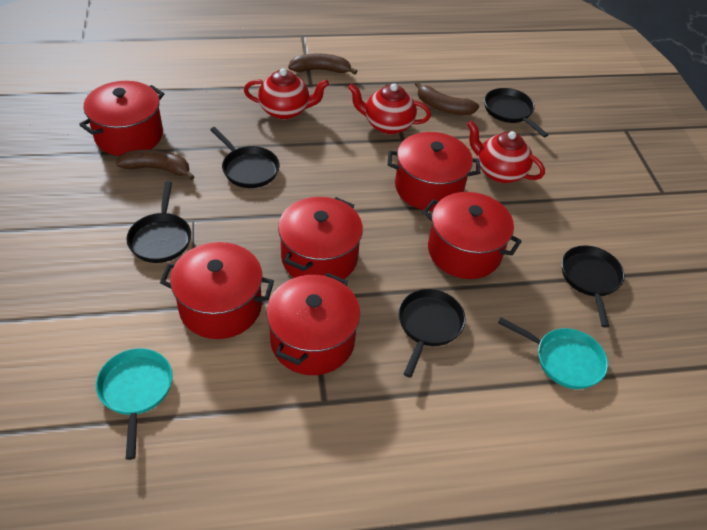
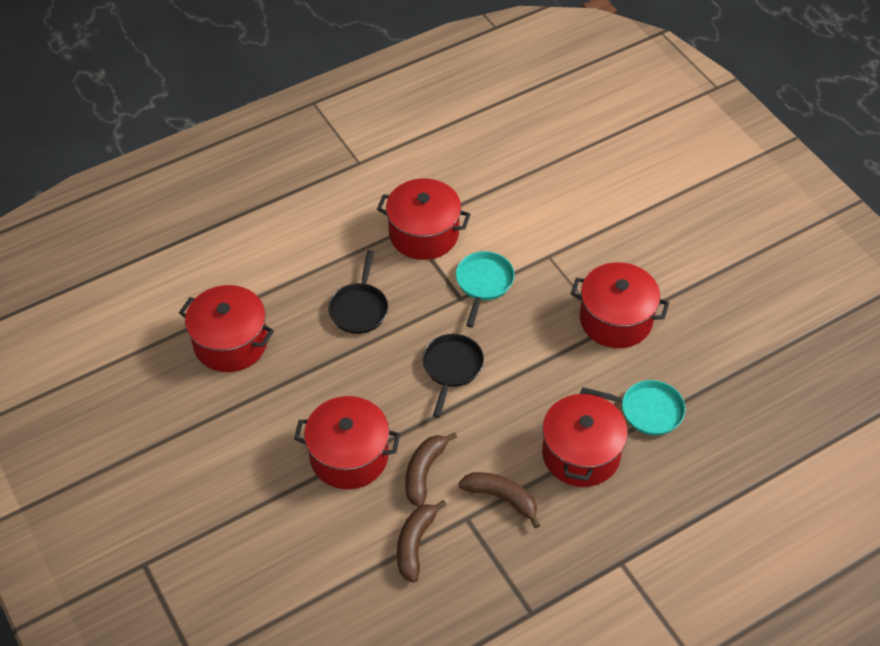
black pan: [126,181,191,263] [210,127,280,188] [398,289,465,378] [484,88,548,137] [562,246,625,328] = 5 -> [328,250,388,334] [422,334,484,418] = 2
red pot: [79,81,164,156] [160,242,274,339] [267,273,360,375] [278,197,363,279] [388,132,480,211] [423,192,522,279] = 6 -> [179,285,274,372] [294,396,400,489] [377,179,471,260] [542,389,628,487] [570,262,669,348] = 5
red teapot: [244,68,329,120] [348,83,431,135] [467,121,545,183] = 3 -> none = 0

